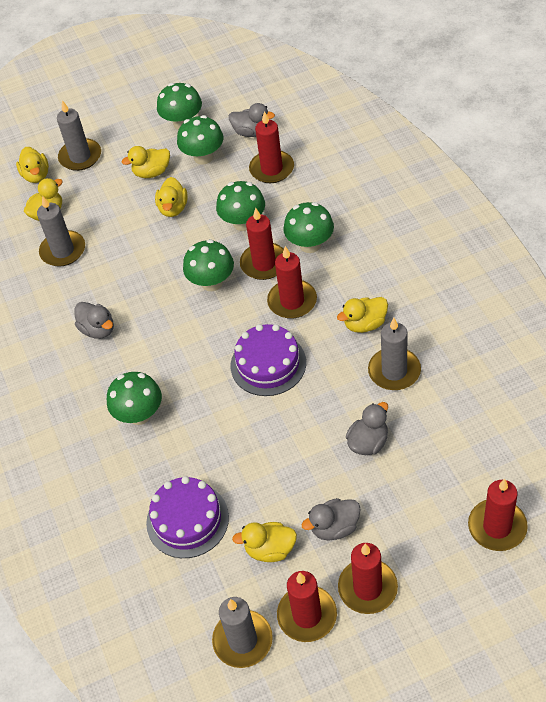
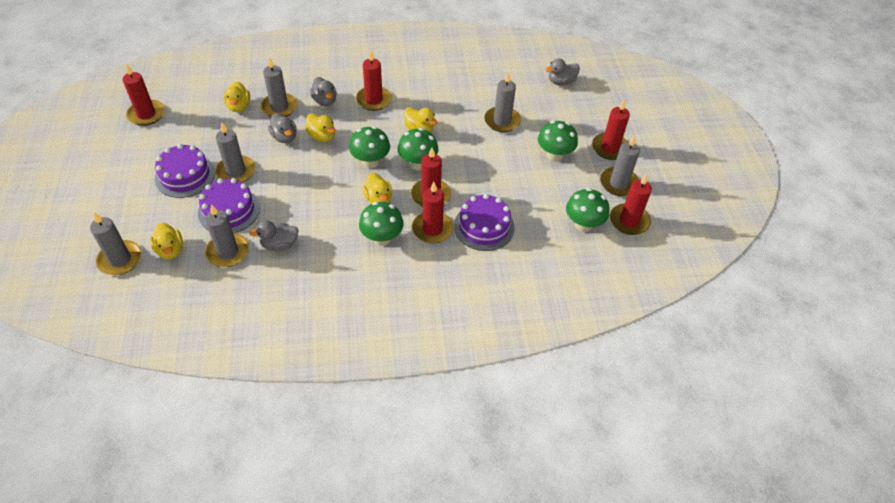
green mushroom: [107,372,162,425] [157,83,202,130] [177,115,223,165] [183,239,234,291] [216,181,265,231] [283,202,334,253] = 6 -> [349,126,390,168] [359,202,404,246] [398,128,438,170] [538,121,578,162] [566,188,609,232] = 5
grey candle: [37,196,85,267] [57,100,101,171] [212,597,273,668] [368,318,421,390] = 4 -> [90,212,142,275] [205,204,249,267] [215,122,255,182] [261,57,297,117] [484,71,521,132] [600,135,640,196] = 6
purple cake: [146,476,229,558] [231,324,306,396] = 2 -> [155,144,215,198] [198,178,260,233] [454,194,515,251] = 3
yellow duck: [16,147,49,183] [24,178,63,221] [122,146,170,178] [155,177,188,217] [232,522,297,562] [337,297,388,333] = 6 -> [150,223,183,259] [224,81,250,112] [305,113,336,142] [363,173,392,204] [404,107,438,132] = 5

